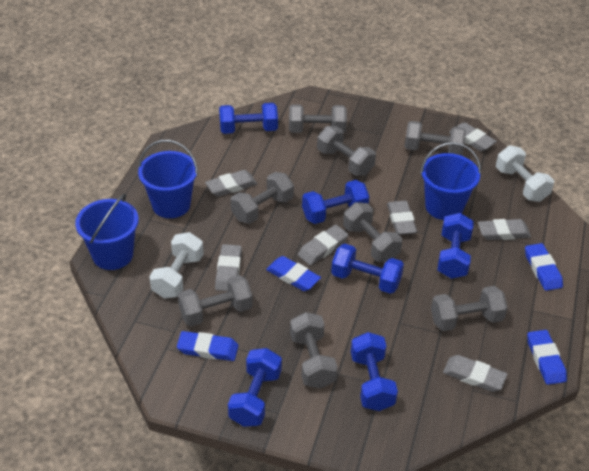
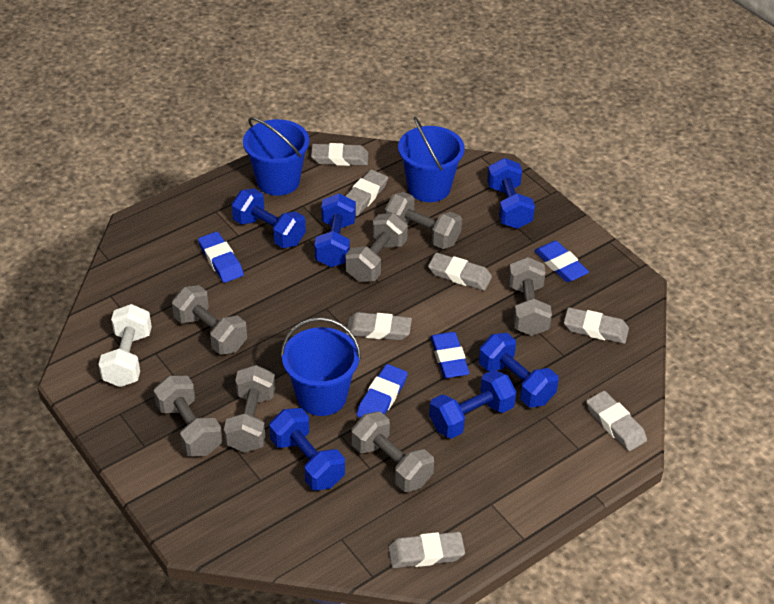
grey dumbbell: [178,275,253,326] [231,172,294,224] [289,105,347,133] [290,312,338,388] [317,126,376,176] [343,202,402,262] [404,121,466,155] [431,286,508,331] = 8 -> [153,375,222,457] [172,285,247,355] [224,365,275,453] [345,213,408,282] [351,411,434,492] [385,192,462,249] [508,257,552,336] = 7
white dumbbell: [149,232,204,299] [496,145,554,202] = 2 -> [98,304,152,387] = 1

